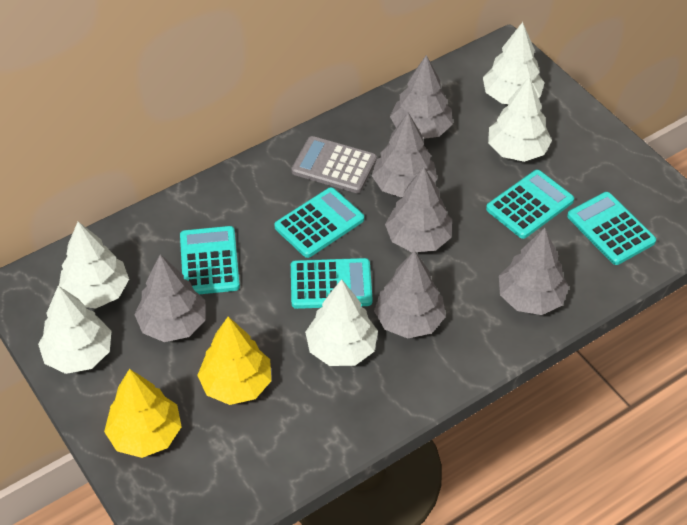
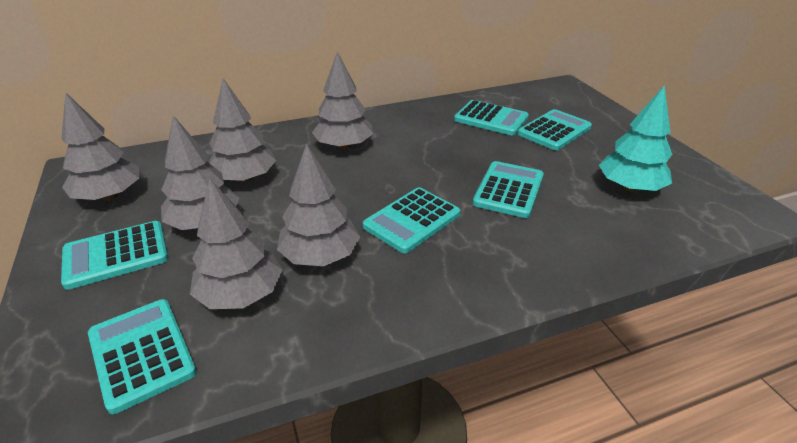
grey calculator: [291,136,377,193] = 1 -> none = 0
turquoise calculator: [180,226,240,294] [274,187,364,258] [291,258,372,309] [486,170,574,239] [567,192,656,265] = 5 -> [61,221,168,290] [88,299,197,414] [363,187,460,253] [454,100,529,135] [473,161,544,218] [518,109,592,150] = 6
turquoise tree: none = 0 -> [599,85,673,192] = 1
white tree: [38,286,111,374] [59,222,129,309] [305,279,378,366] [483,22,545,104] [488,77,552,162] = 5 -> none = 0
yellow tree: [104,369,181,458] [197,317,271,405] = 2 -> none = 0

